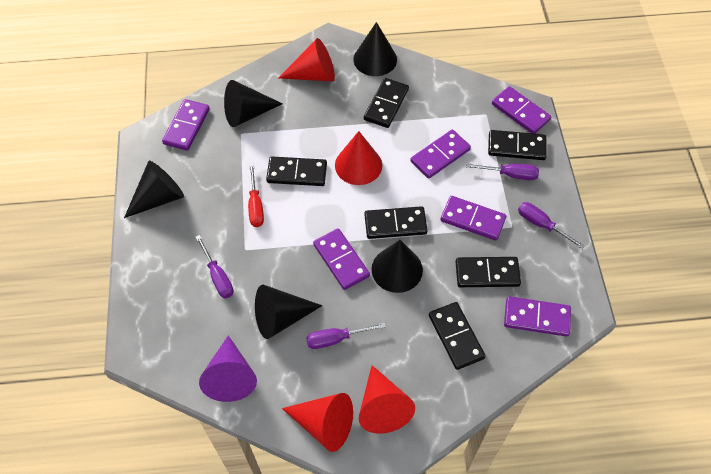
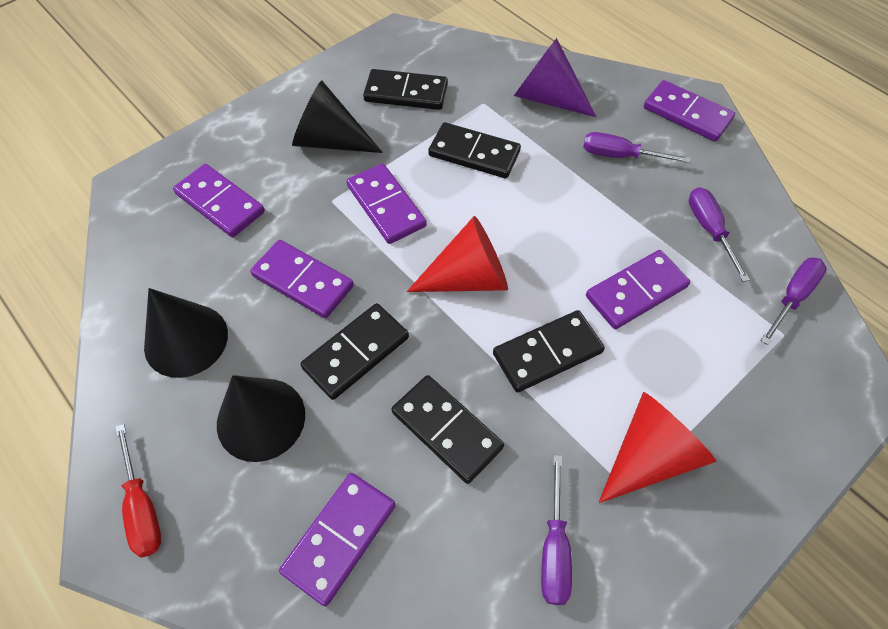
black cone: [124,161,184,218] [224,80,283,127] [255,285,322,339] [353,22,397,76] [372,240,423,293] = 5 -> [144,288,228,378] [217,375,305,462] [292,80,383,153] = 3
black domino: [266,156,327,186] [364,78,409,128] [364,206,428,239] [429,302,486,370] [455,257,521,287] [488,130,547,160] = 6 -> [300,303,409,400] [363,69,448,110] [392,375,504,484] [428,122,521,178] [493,310,605,393] = 5
red cone: [279,38,335,82] [282,393,353,452] [335,131,382,185] [359,365,415,434] = 4 -> [407,216,508,292] [598,392,717,503] = 2

